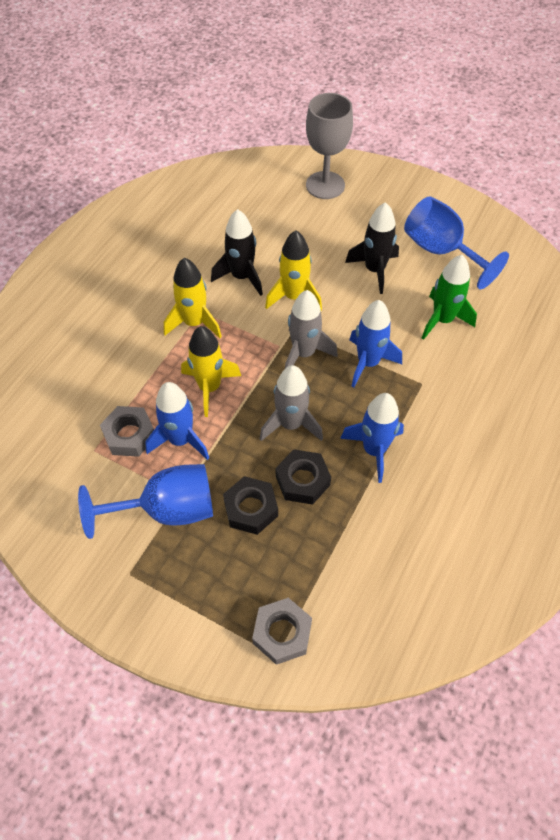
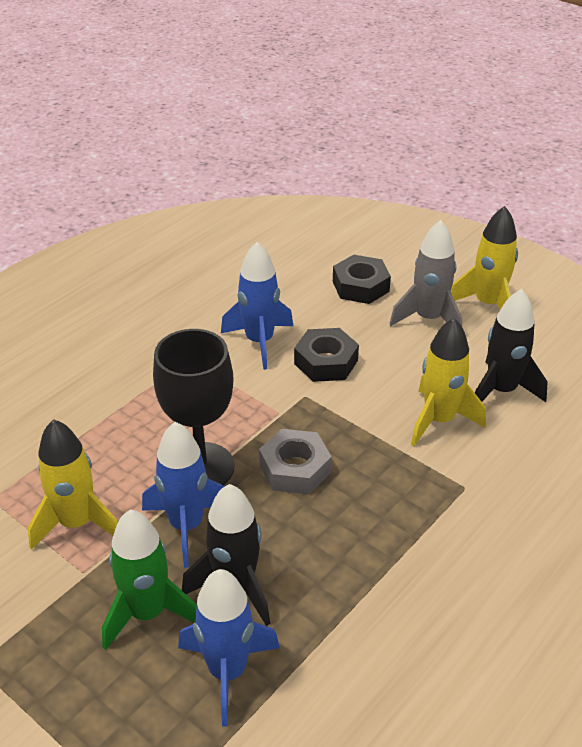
black goblet: none = 0 -> [153,329,235,485] = 1
blue goblet: [78,464,213,539] [404,196,509,289] = 2 -> none = 0
grey goblet: [306,93,353,199] = 1 -> none = 0
grey nut: [100,406,154,457] [252,598,312,665] = 2 -> [259,429,332,494] = 1
grey rocket: [260,365,323,441] [285,290,338,368] = 2 -> [390,220,462,326] = 1

